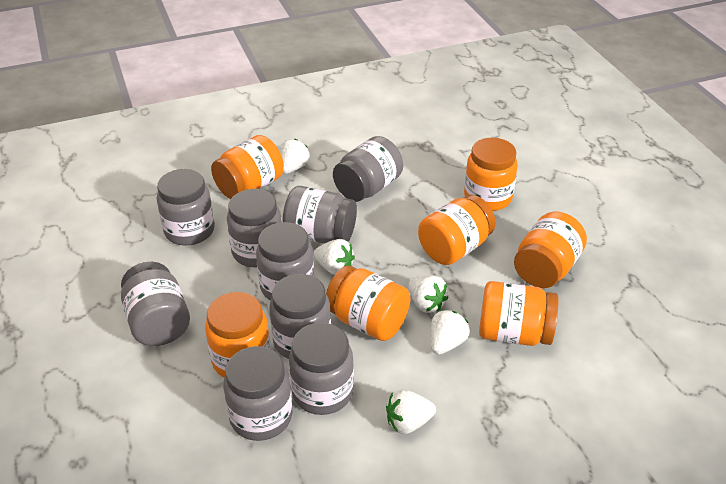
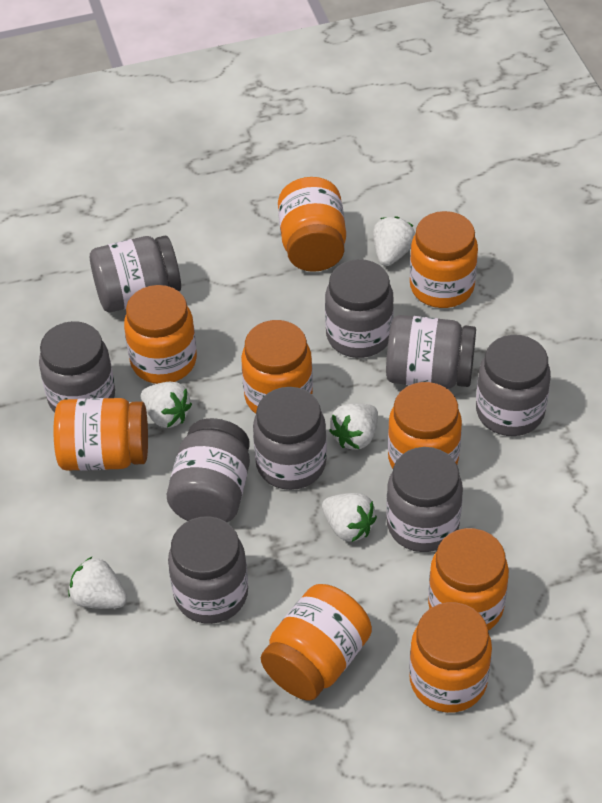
orange jar: [205,292,271,378] [211,135,284,199] [326,265,411,341] [418,195,496,265] [464,138,518,211] [479,281,558,346] [514,212,587,288] = 7 -> [54,398,148,471] [124,285,197,384] [241,320,313,414] [261,584,372,701] [278,177,346,272] [388,382,462,469] [409,602,492,713] [410,211,478,308] [428,528,509,631] = 9

